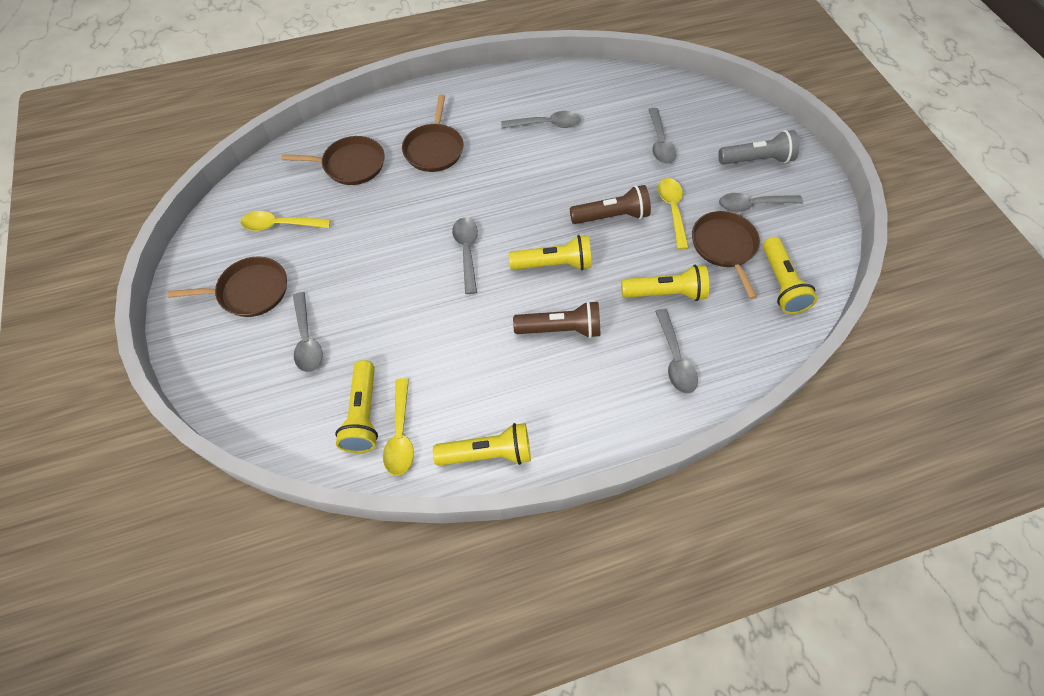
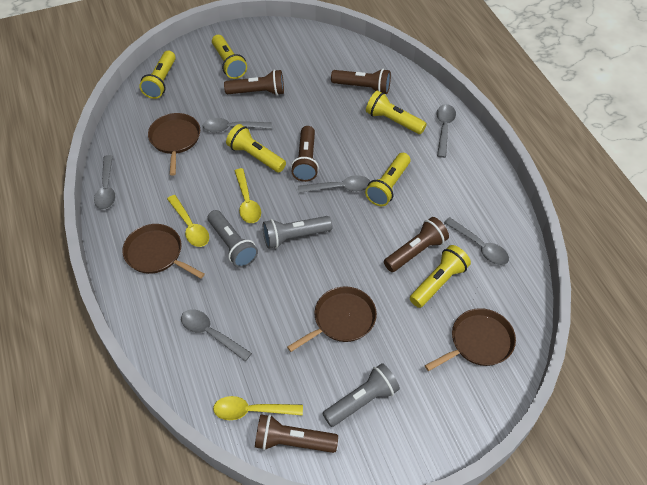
brown flashlight: [513,301,600,338] [570,185,651,224] = 2 -> [224,70,284,95] [255,414,338,453] [291,126,319,182] [331,69,391,94] [384,217,449,272] = 5
grey flashlight: [718,130,800,165] = 1 -> [208,210,258,268] [263,216,333,249] [322,363,400,427] = 3
yellow flashlight: [335,360,378,453] [433,423,531,466] [509,235,592,270] [621,265,709,301] [763,237,817,314] = 5 -> [139,51,176,99] [212,35,247,79] [226,124,286,172] [365,153,411,206] [366,90,427,134] [410,245,471,308] = 6

